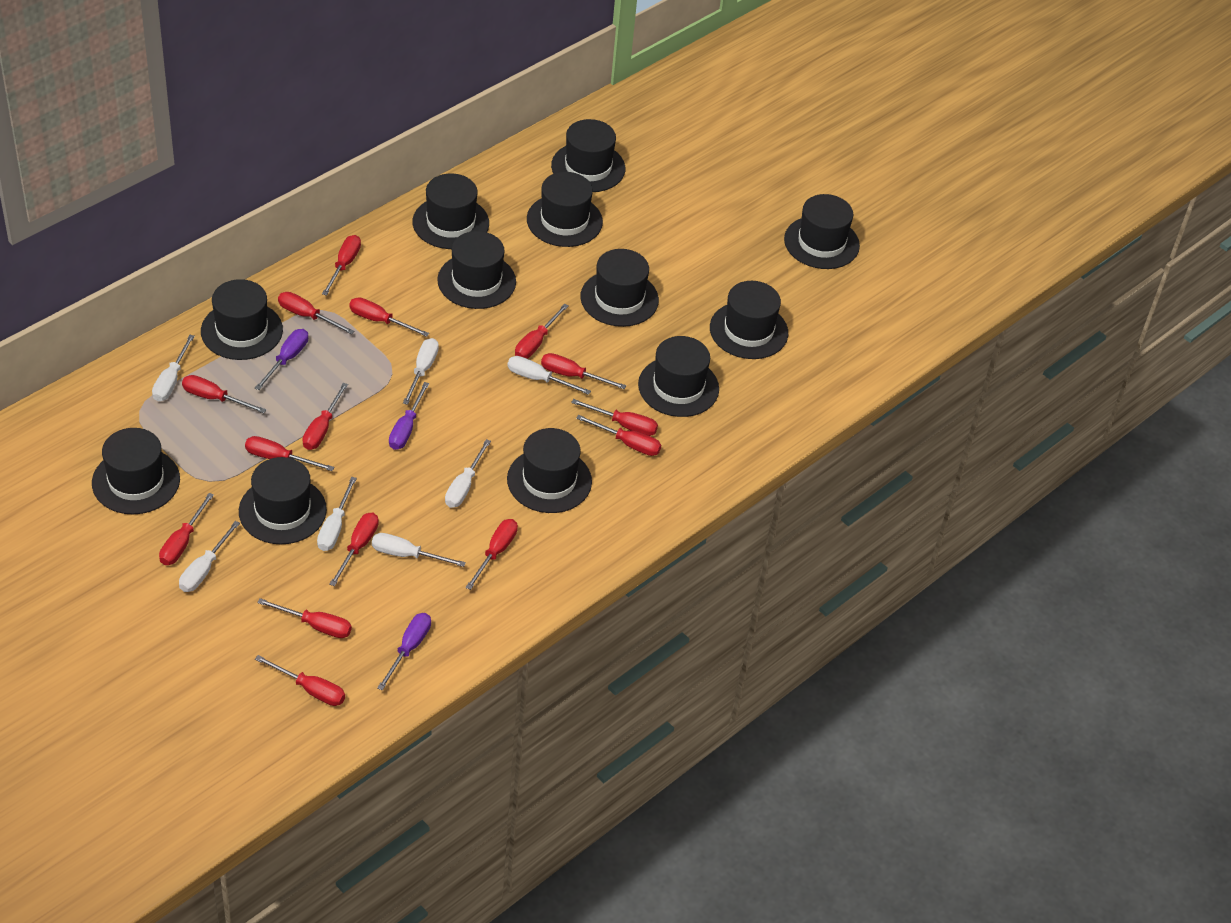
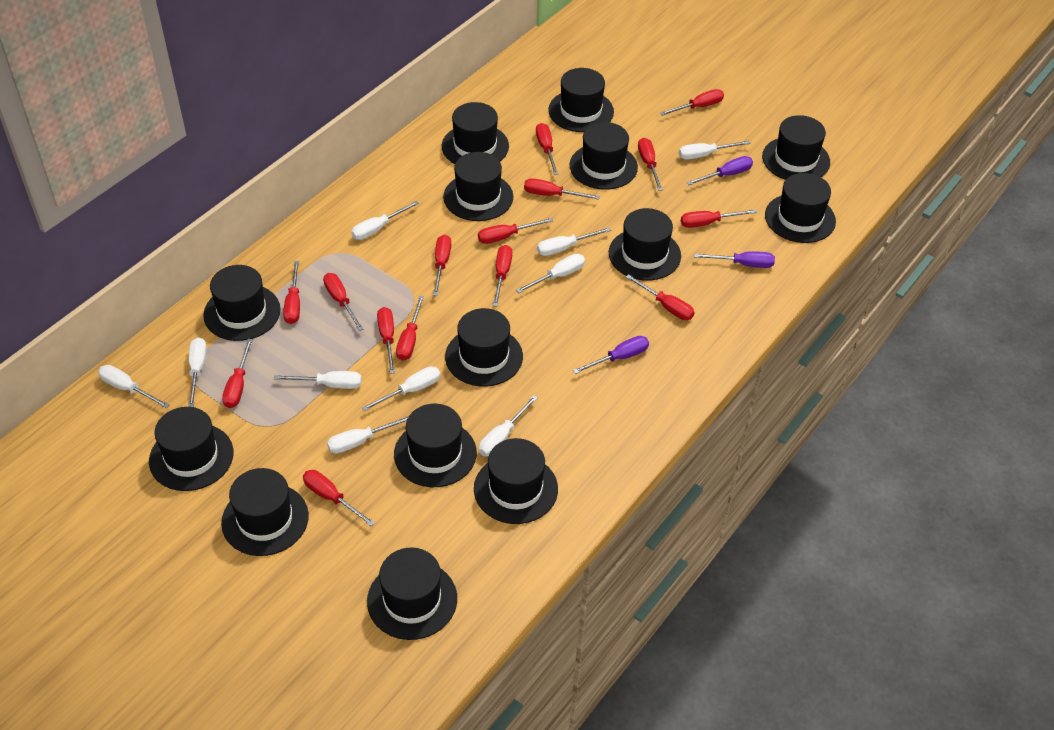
black hat: [92,428,180,514] [201,279,283,360] [239,457,327,545] [412,174,489,249] [437,231,516,309] [507,428,592,513] [527,172,603,247] [551,119,625,192] [580,249,659,327] [638,336,719,417] [710,281,788,359] [784,194,860,269] = 12 -> [149,407,233,491] [203,265,281,341] [221,468,309,556] [367,547,457,640] [394,404,477,487] [442,102,509,164] [443,152,513,221] [445,308,523,387] [474,438,558,524] [548,68,614,132] [570,122,638,190] [609,208,681,281] [762,115,830,180] [765,173,836,243] = 14
white screwdriver: [152,335,195,401] [179,521,240,592] [317,477,357,551] [372,533,466,567] [403,338,439,405] [445,439,491,508] [507,356,591,395] = 7 -> [98,365,170,408] [188,337,207,407] [274,371,362,389] [327,416,409,454] [351,201,419,240] [362,366,440,411] [479,395,538,457] [516,254,585,293] [537,227,611,256] [679,141,750,160] = 10

